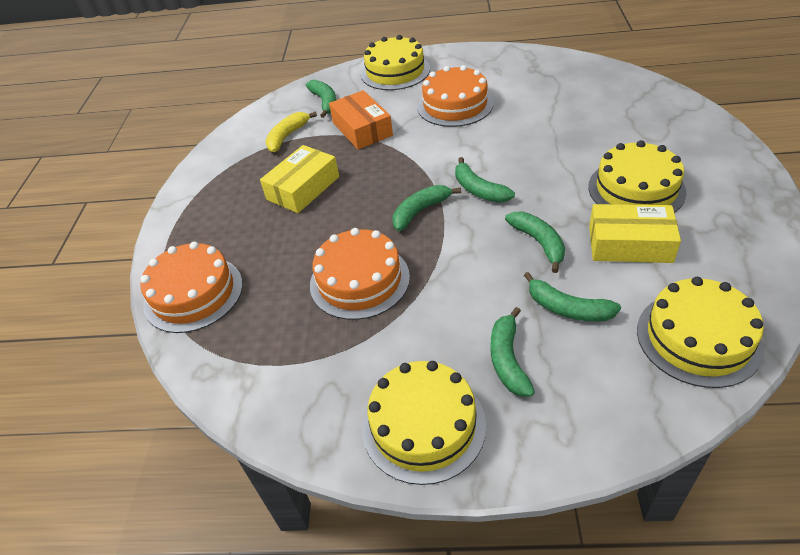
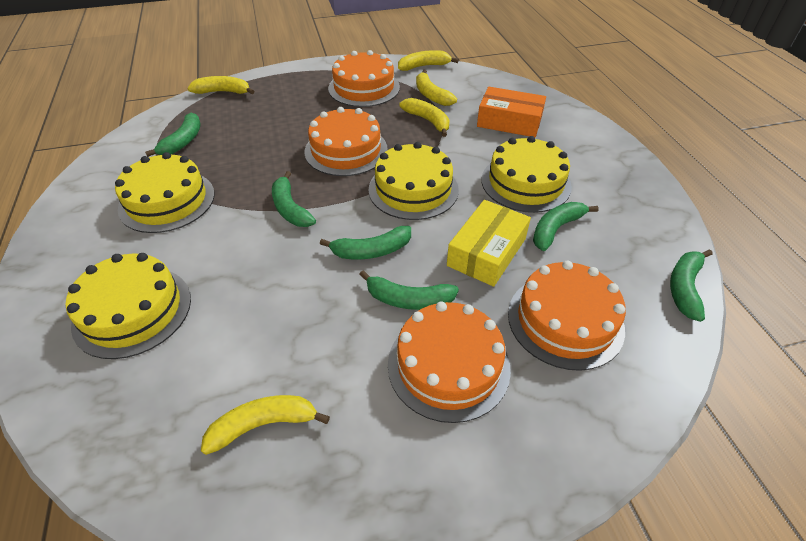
orange cake: [140,242,243,333] [310,228,410,320] [417,65,494,127] = 3 -> [304,107,388,176] [328,50,400,107] [388,301,511,423] [508,260,626,371] = 4
yellow banana: [266,111,317,153] = 1 -> [187,76,254,94] [201,395,330,455] [398,50,459,71] [399,98,449,137] [416,70,457,106] = 5
yellow box: [260,145,339,213] [589,204,681,263] = 2 -> [447,200,531,287] = 1

